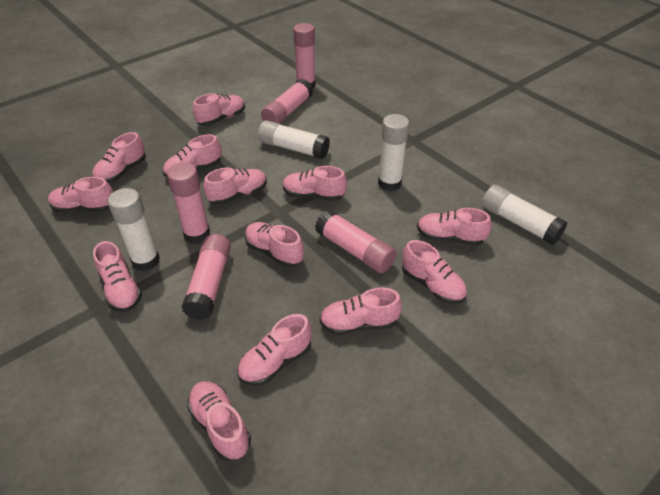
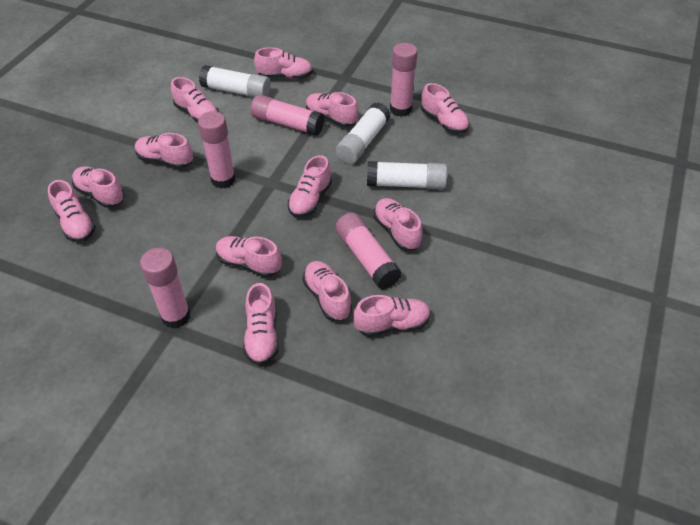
white glue stick: [108,188,160,271] [258,120,330,159] [378,114,409,191] [482,185,567,245] = 4 -> [199,65,271,98] [336,102,390,164] [367,161,447,190] = 3

